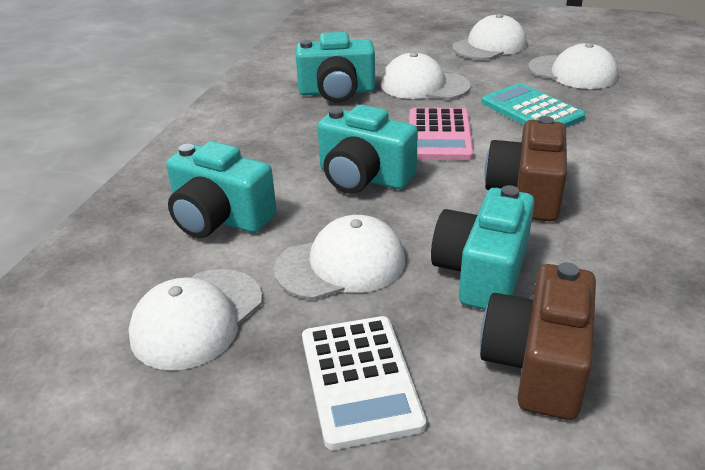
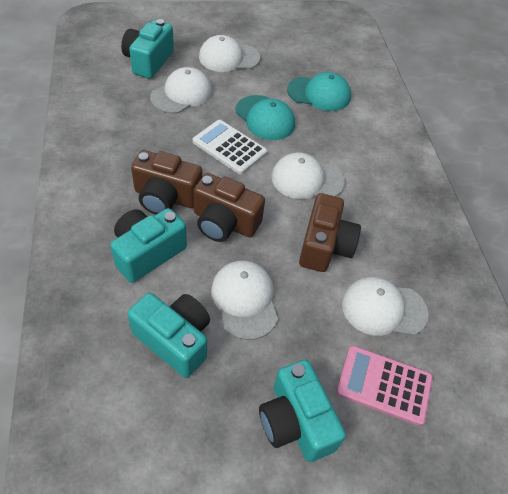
brown camera: [480,262,596,420] [485,116,567,222] = 2 -> [131,150,202,215] [193,173,265,242] [299,193,361,272] = 3
turquoise calculator: [481,83,586,128] = 1 -> none = 0
turquoise cap: none = 0 -> [236,95,295,140] [287,72,351,111] = 2

